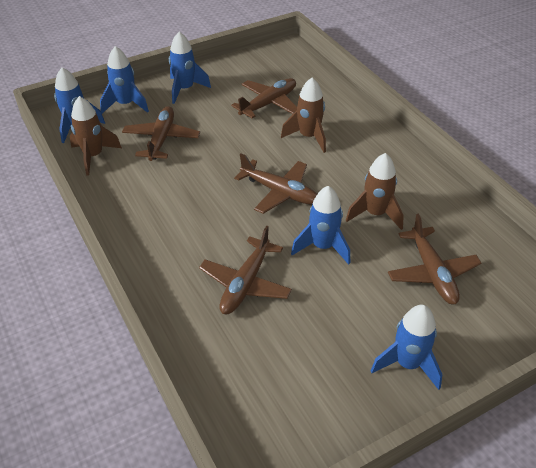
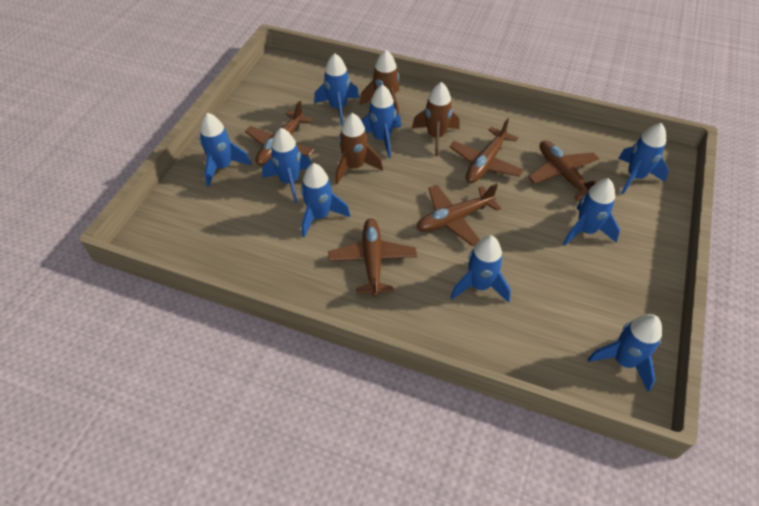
blue rocket: [54,67,105,143] [100,46,149,113] [169,32,211,104] [291,186,350,265] [371,305,442,390] = 5 -> [200,113,252,187] [262,128,311,203] [301,163,350,237] [314,53,359,126] [361,84,401,158] [450,235,511,303] [563,178,620,246] [588,314,662,392] [618,123,669,194] = 9

